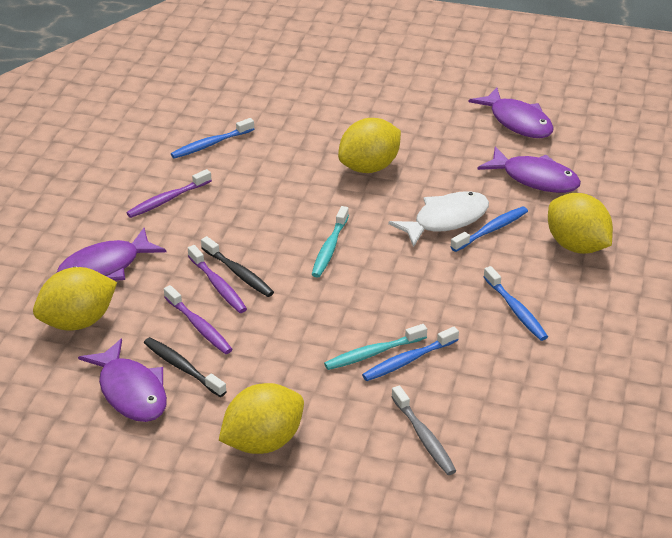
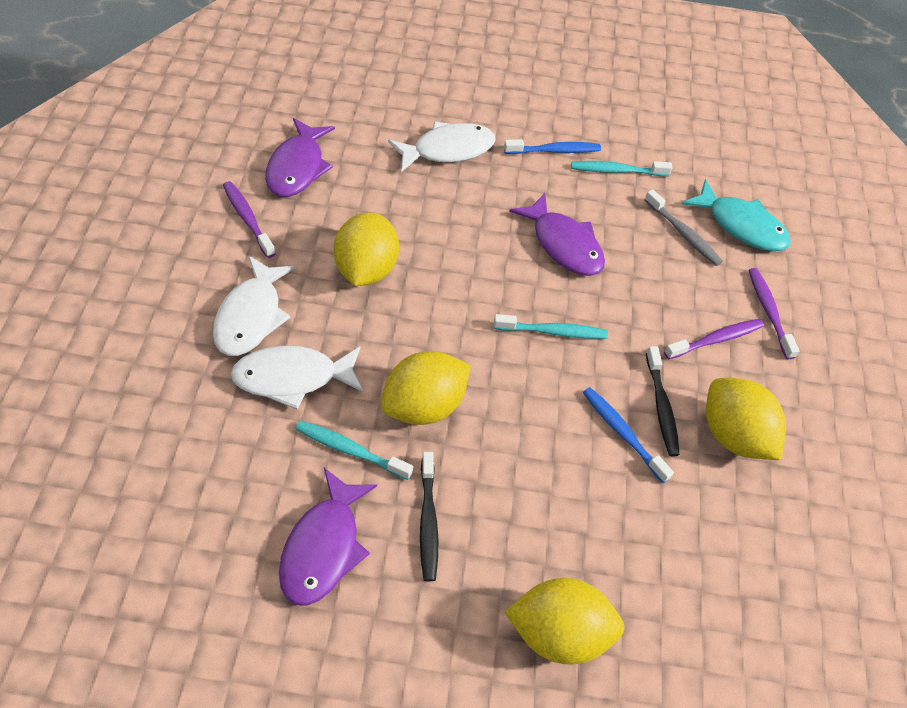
blue toothbrush: [171,118,254,159] [362,327,459,381] [450,206,528,252] [483,266,548,341] = 4 -> [504,139,601,154] [583,387,674,483] = 2
purple fish: [56,228,166,281] [78,339,167,422] [468,87,554,138] [477,147,581,193] = 4 -> [265,118,335,197] [279,468,377,606] [509,193,605,276] = 3
turquoise fish: none = 0 -> [682,179,791,251] = 1
turquoise toothbrush: [312,206,349,277] [324,324,427,370] = 2 -> [295,420,413,480] [494,314,608,339] [571,161,672,176] = 3
white fish: [388,191,489,247] = 1 -> [213,255,295,356] [231,346,363,410] [388,122,495,172] = 3

